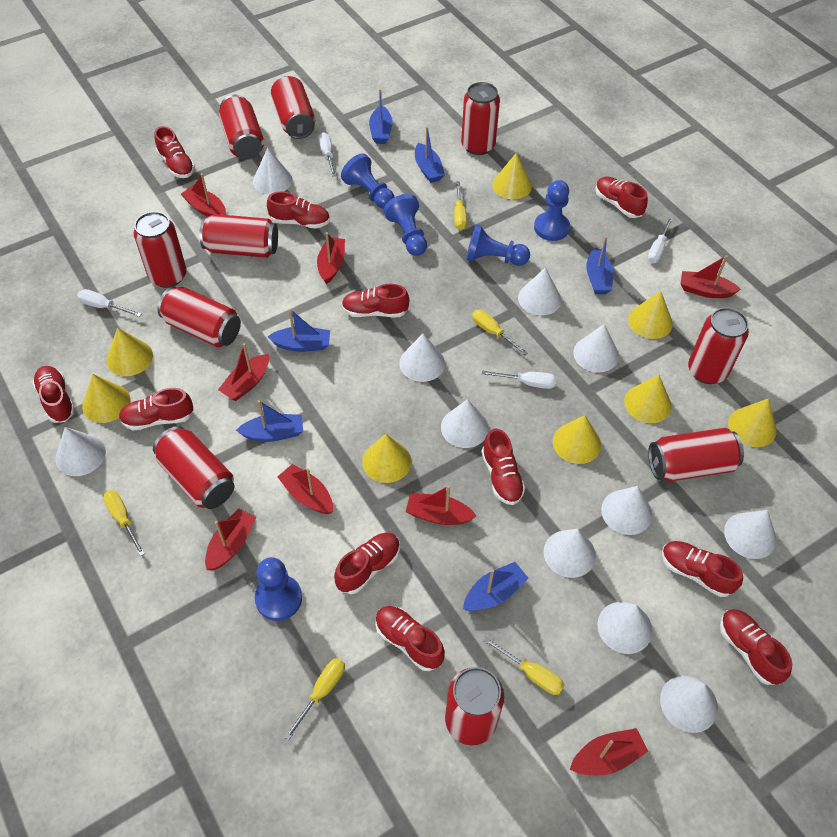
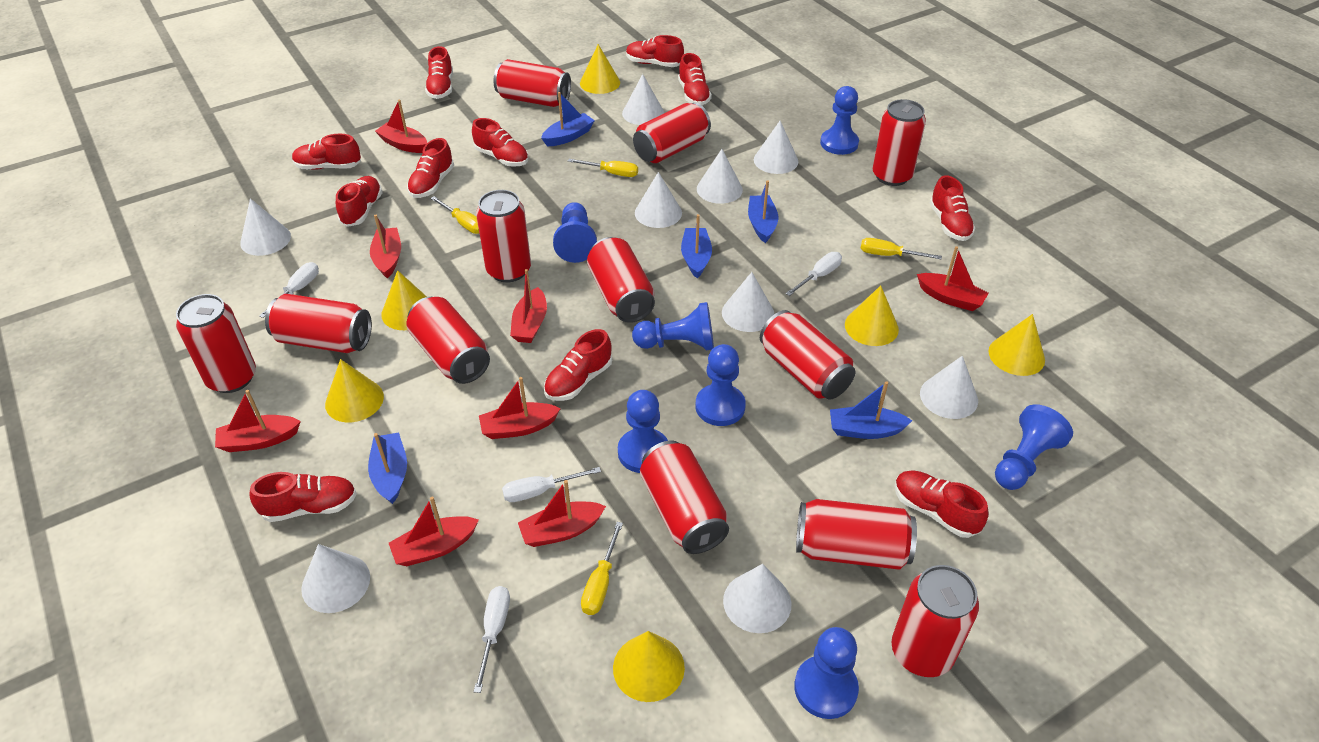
blue boat: [236,400,303,442] [268,308,330,352] [369,89,393,144] [415,127,445,183] [463,562,529,611] [586,236,613,294] = 6 -> [368,433,407,504] [541,92,595,146] [681,214,712,278] [748,180,778,243] [830,381,912,439] = 5
blue pawn: [255,557,302,621] [341,153,394,209] [384,194,427,256] [466,224,530,266] [534,180,570,241] = 5 -> [553,202,597,263] [618,390,668,473] [632,302,714,350] [695,344,746,426] [794,627,859,719] [820,86,859,155] [995,404,1073,490] = 7
red can: [134,211,187,288] [153,426,235,509] [157,286,241,347] [199,214,278,258] [219,95,264,159] [271,76,315,139] [445,667,504,746] [461,82,500,155] [648,428,744,482] [688,307,749,384] = 10 -> [176,294,256,393] [265,294,372,353] [407,297,490,384] [476,190,531,282] [494,59,571,107] [587,237,655,323] [633,103,711,163] [640,441,729,554] [760,310,855,400] [796,499,917,570] [872,99,926,186] [891,565,979,677] = 12
white cone: [55,427,106,476] [253,148,293,194] [399,334,445,382] [441,399,489,448] [518,268,561,316] [544,529,596,578] [573,324,619,372] [597,602,652,654] [601,486,652,535] [660,676,718,733] [724,510,776,559] = 11 -> [240,198,291,256] [301,544,370,613] [622,74,664,125] [635,172,682,228] [697,149,743,204] [722,272,774,332] [723,564,791,633] [754,121,798,174] [920,356,978,419] = 9
yellow cone: [82,374,130,423] [107,327,153,376] [362,434,411,483] [492,153,532,199] [553,415,601,464] [624,375,672,423] [628,291,673,339] [728,398,776,447] = 8 -> [325,359,384,422] [381,270,427,330] [580,44,620,94] [613,631,685,702] [845,285,899,346] [989,314,1045,376] = 6
yellow screwdriver: [103,490,145,556] [284,658,345,740] [454,182,467,230] [472,310,528,355] [484,637,565,695] = 5 -> [430,196,479,234] [568,159,638,177] [581,522,623,615] [860,238,942,259] = 4

